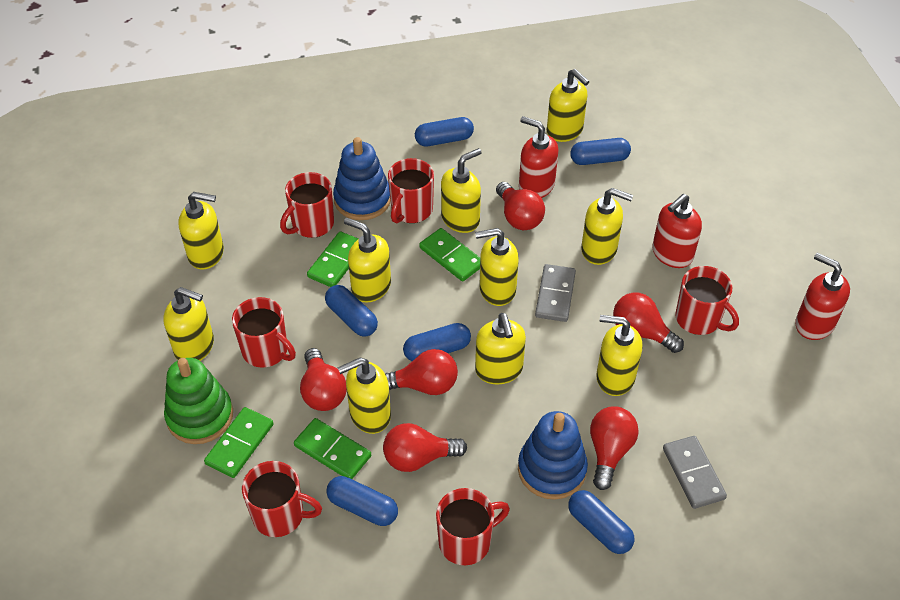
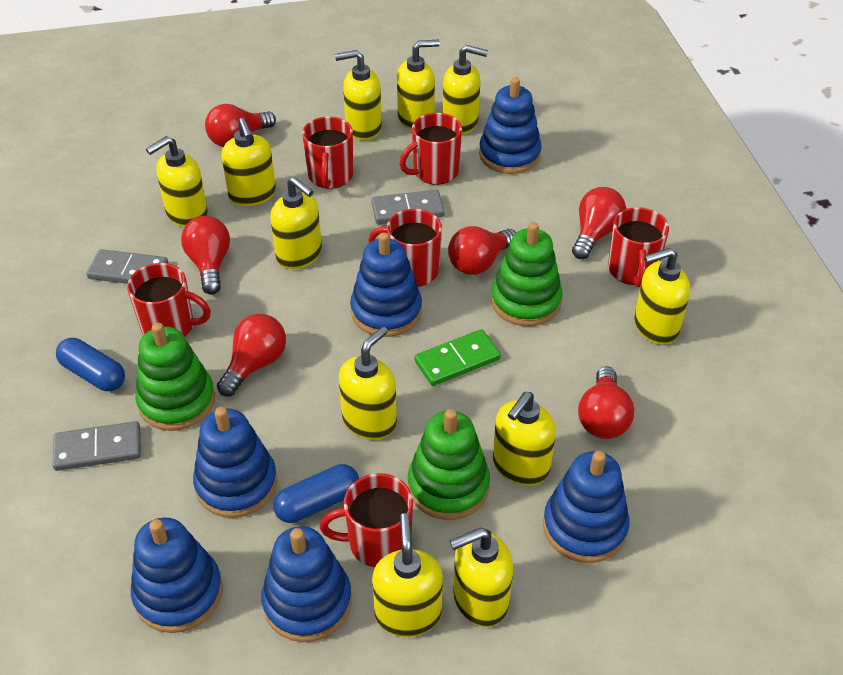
blue capsule: [325,285,378,337] [326,476,398,526] [403,323,471,361] [415,117,474,147] [568,490,634,554] [570,138,631,165] = 6 -> [56,338,125,391] [273,464,359,523] = 2
blue stacking toy: [333,137,391,220] [518,411,588,500] = 2 -> [131,518,223,633] [193,407,277,518] [261,526,352,642] [350,232,422,337] [479,77,542,174] [543,451,630,563] = 6
green domino: [204,407,273,478] [294,418,371,479] [307,231,358,287] [419,228,480,281] = 4 -> [414,329,501,386] = 1
green stacking toy: [164,358,233,444] = 1 -> [135,323,215,431] [408,409,490,520] [491,222,563,326] = 3
grey domino: [535,264,576,322] [663,436,727,509] = 2 -> [52,421,141,471] [87,249,168,284] [371,190,445,224] = 3
red soap dispenser: [519,116,559,198] [652,194,702,268] [795,253,850,340] = 3 -> none = 0
yellow soap dispenser: [163,287,214,361] [178,192,224,269] [338,358,391,434] [344,218,391,303] [441,148,482,233] [475,228,519,306] [475,313,526,384] [547,69,590,142] [581,188,633,265] [596,315,642,396] = 10 -> [146,136,208,227] [221,118,276,206] [270,177,322,269] [335,50,382,140] [339,326,397,440] [372,513,443,637] [397,40,440,130] [443,45,488,134] [450,528,513,627] [493,392,556,486] [634,248,690,345] = 11

